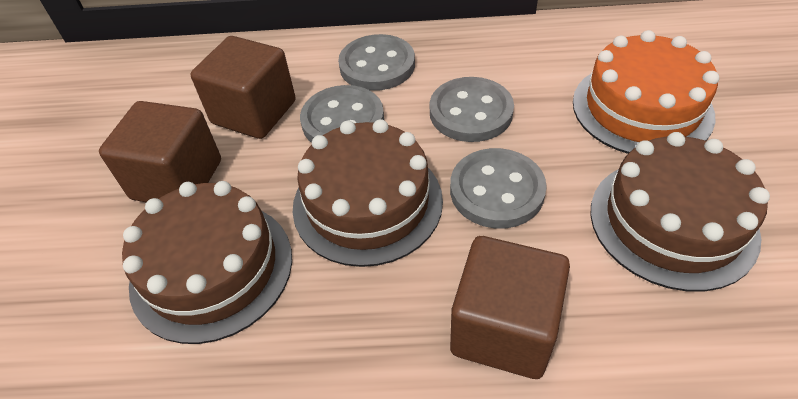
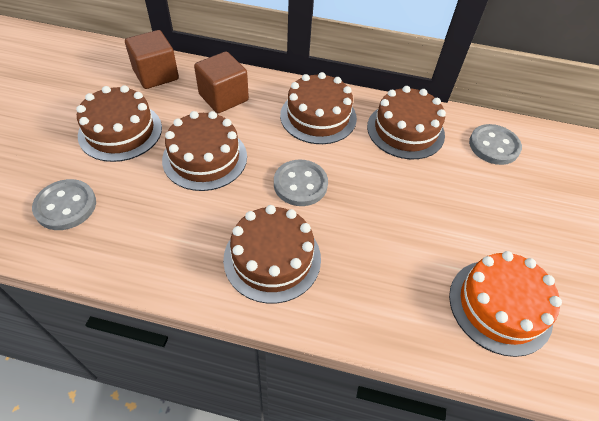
brown cake: [122,181,292,344] [293,119,443,267] [590,132,770,292] = 3 -> [76,85,162,162] [162,111,247,191] [223,205,321,304] [280,72,357,144] [367,86,446,159] = 5
brown cube: [99,101,221,202] [191,36,296,139] [450,236,570,379] = 3 -> [125,30,179,89] [194,51,249,113] = 2
grey button: [300,85,384,143] [338,34,415,91] [430,77,514,142] [450,148,547,228] = 4 -> [32,179,96,230] [274,160,328,206] [469,124,522,165] = 3

